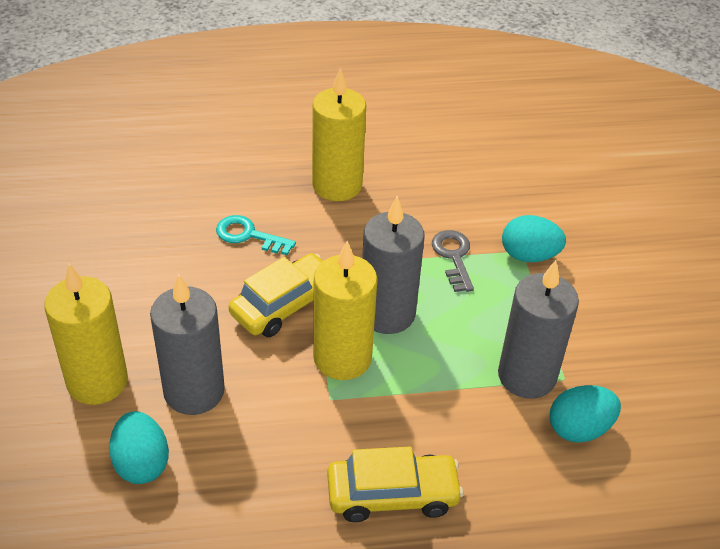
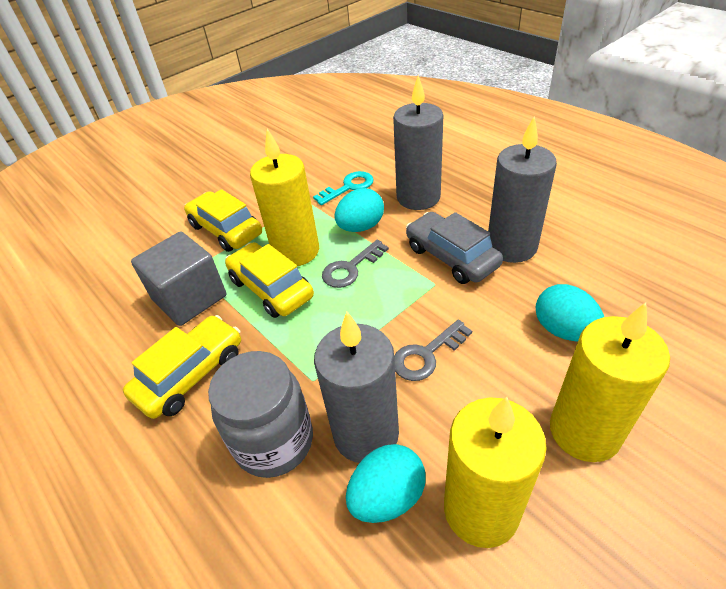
grey car: none = 0 -> [406,212,503,284] = 1
grey cube: none = 0 -> [131,232,226,326] = 1
grey jar: none = 0 -> [208,351,313,478] = 1
grey key: [432,230,474,292] = 1 -> [322,240,389,288] [394,319,472,381] = 2
yellow car: [229,253,323,337] [327,446,463,522] = 2 -> [123,315,241,419] [184,189,262,252] [225,242,314,318] = 3

